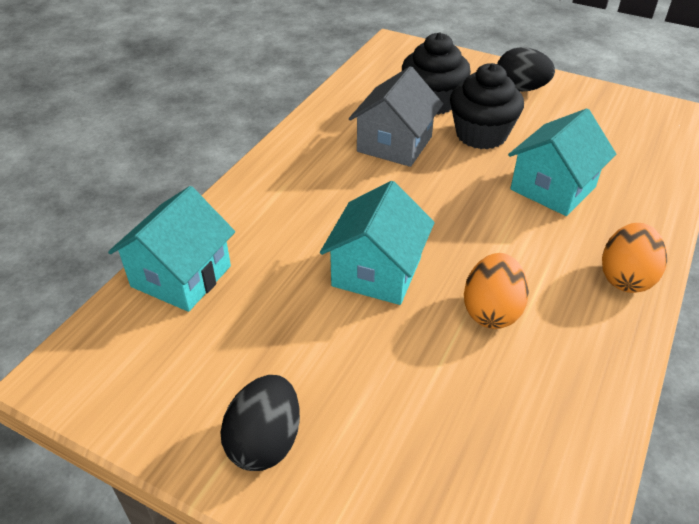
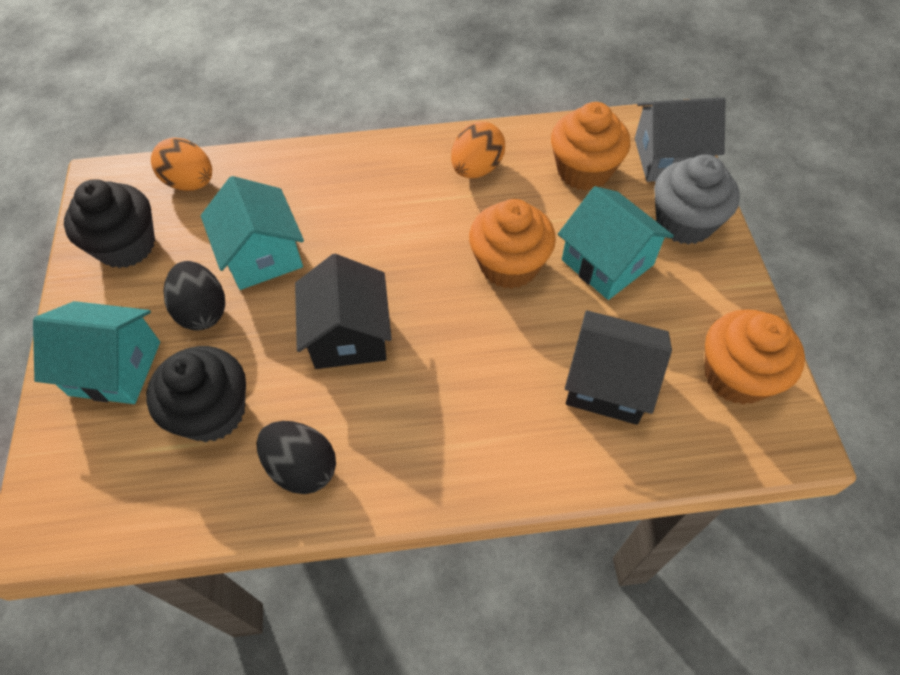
black house: none = 0 -> [295,254,392,369] [565,310,672,425] = 2
grey cupcake: none = 0 -> [654,155,740,245] = 1
orange cupcake: none = 0 -> [469,199,556,289] [551,102,630,191] [705,309,805,405] = 3

